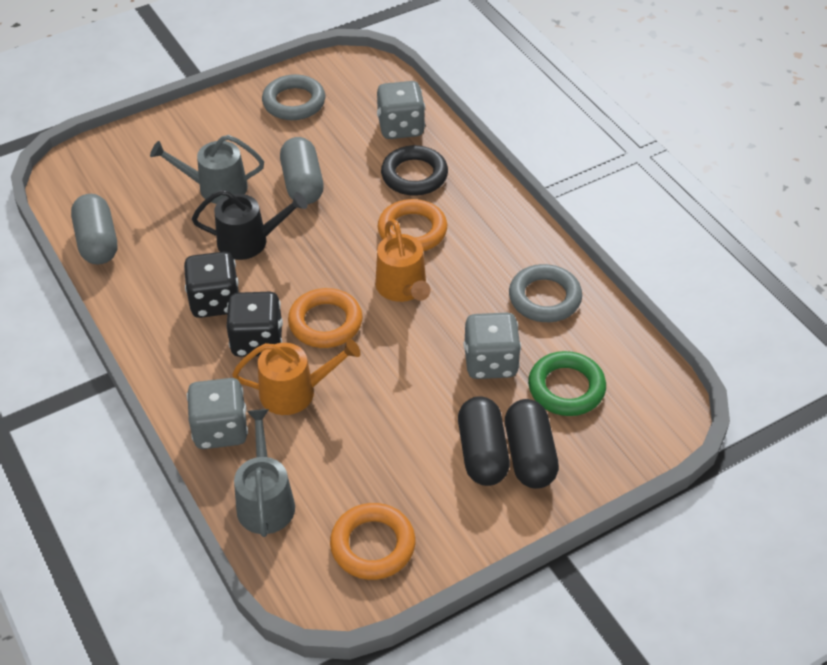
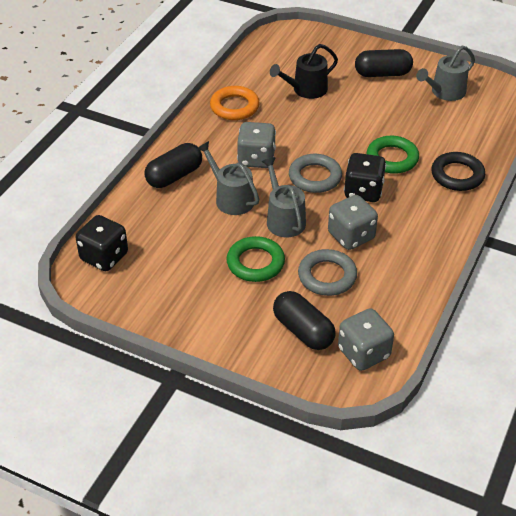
black capsule: [458,396,510,486] [505,399,559,489] = 2 -> [144,143,202,188] [273,291,335,350] [355,49,413,77] = 3
green ring: [528,351,606,416] = 1 -> [227,236,285,282] [367,136,419,174] = 2
grey capsule: [71,194,117,265] [280,137,324,204] = 2 -> none = 0
grey watering can: [150,135,264,204] [234,409,295,537] = 2 -> [197,141,259,215] [262,157,306,237] [416,46,475,101] = 3
orange ring: [288,288,363,348] [330,503,415,580] [378,199,447,251] = 3 -> [210,86,260,120] = 1
orange watering can: [232,339,361,415] [375,219,431,302] = 2 -> none = 0

